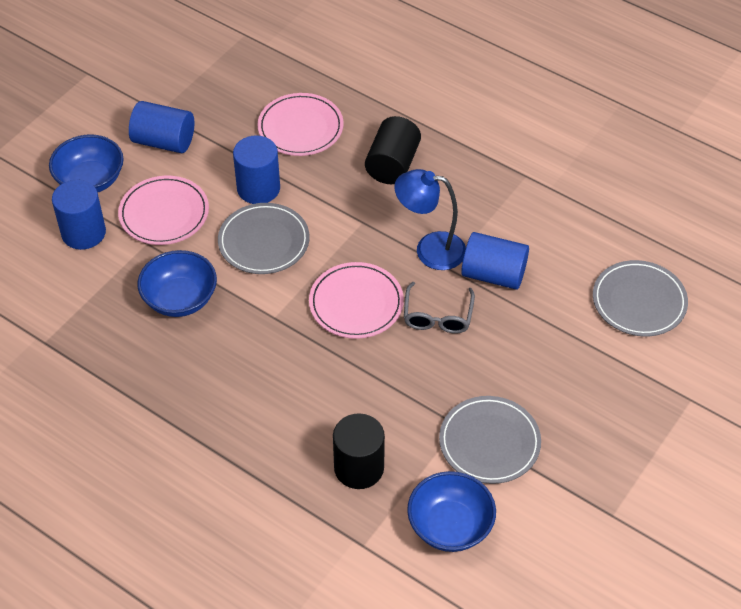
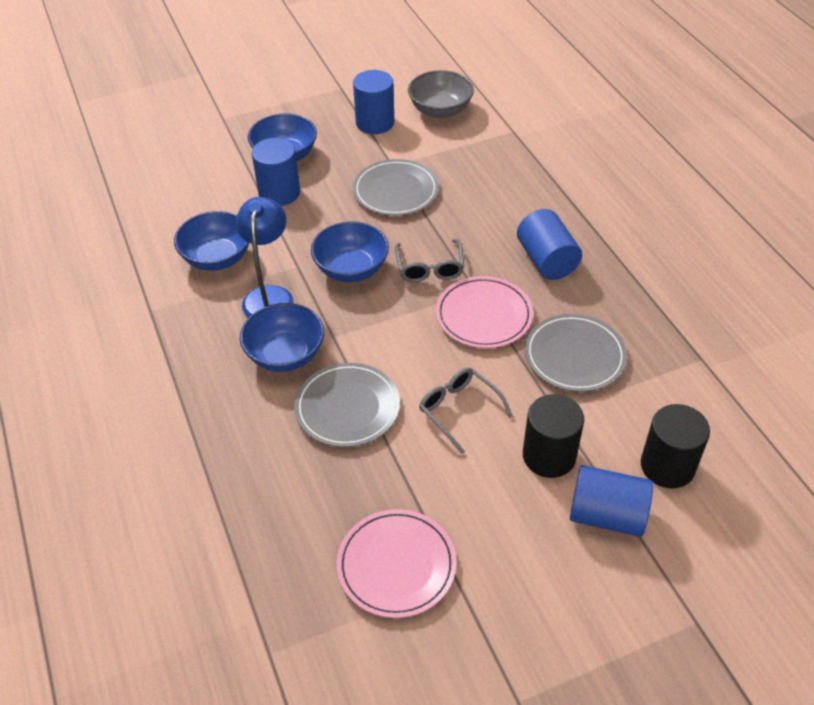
blue bowl: [49,135,124,193] [138,250,217,317] [407,471,496,552] = 3 -> [174,211,249,271] [240,303,324,372] [248,114,317,161] [311,222,389,282] = 4
grey bowl: none = 0 -> [408,70,474,118] = 1
grey glasses: [404,282,475,334] = 1 -> [395,239,464,282] [419,368,513,454] = 2
pink plate: [118,176,209,245] [258,93,344,156] [309,262,404,339] = 3 -> [337,509,456,618] [436,276,533,348] = 2

